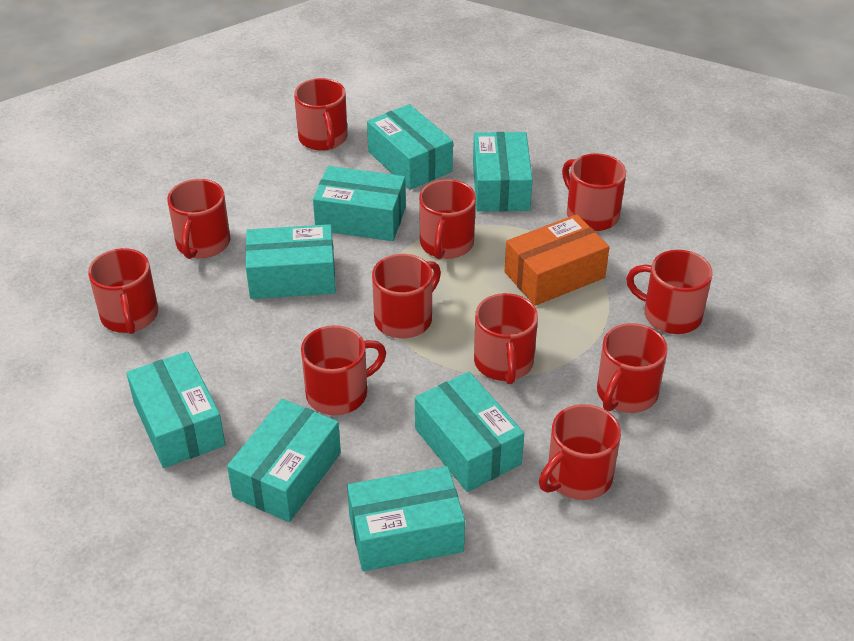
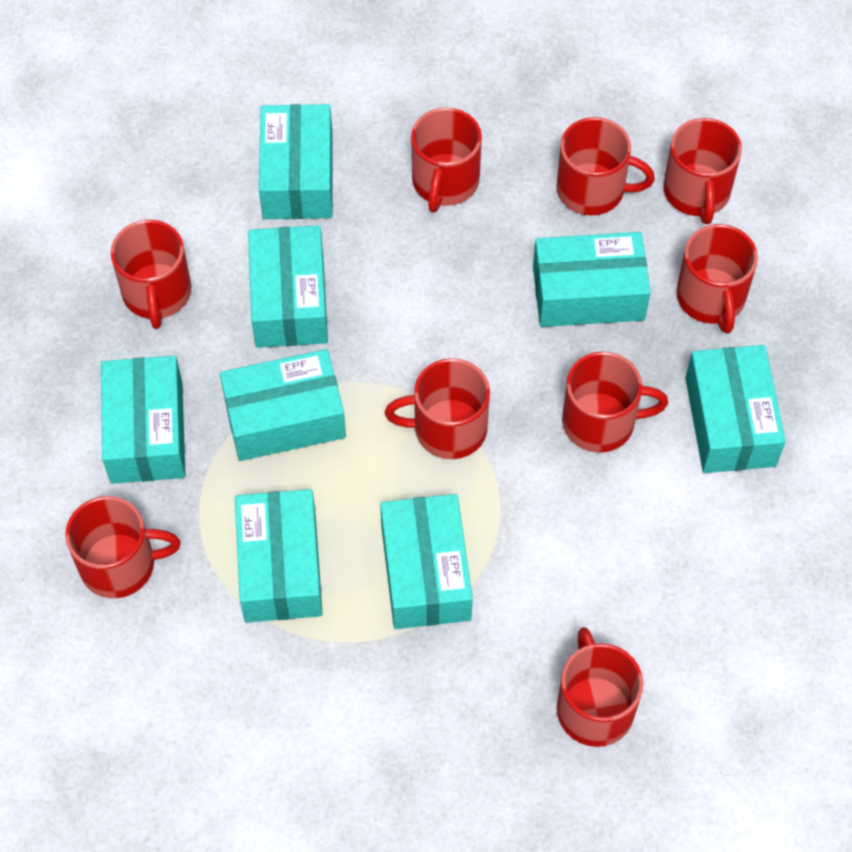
orange box: [504,214,610,306] = 1 -> none = 0
red mug: [88,248,158,334] [167,179,230,259] [294,78,348,151] [301,325,386,415] [372,254,441,338] [419,179,476,259] [474,293,538,384] [539,404,621,500] [562,153,626,231] [597,323,668,413] [626,250,713,334] = 11 -> [65,496,181,598] [111,220,191,329] [385,358,490,459] [411,108,482,213] [556,117,655,215] [557,627,643,747] [562,352,668,453] [664,118,742,224] [676,224,758,334] = 9

